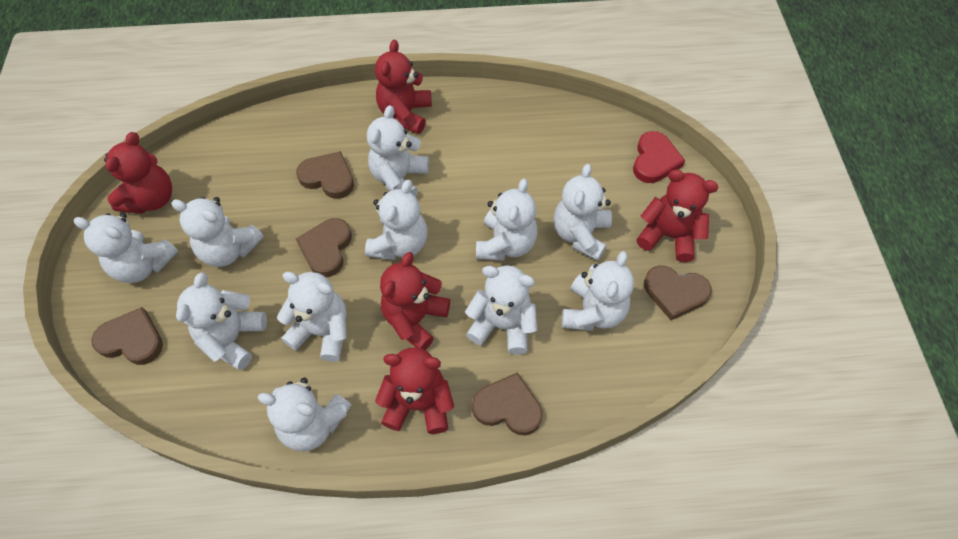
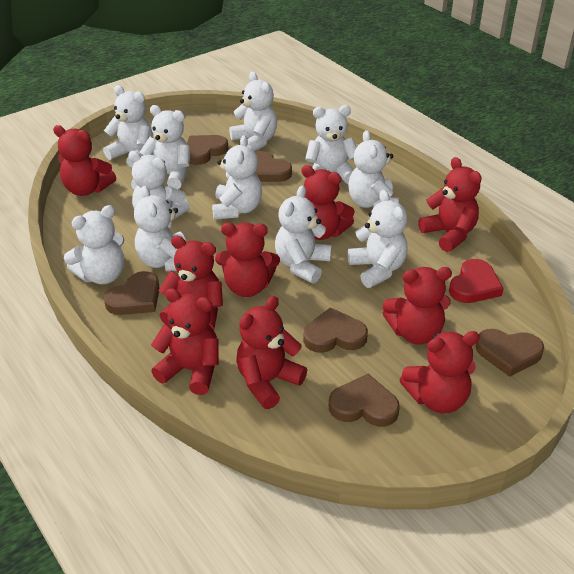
brown heart: [91,307,163,365] [296,151,354,199] [296,218,352,277] [472,372,543,435] [644,265,712,320] = 5 -> [104,271,160,315] [187,135,228,165] [255,151,292,182] [303,307,368,353] [329,374,400,427] [475,329,544,377] = 6
red teddy bear: [104,132,172,214] [375,40,432,134] [375,347,454,434] [380,252,450,350] [636,170,718,262] = 5 -> [53,125,116,196] [151,288,219,395] [158,236,223,330] [215,222,280,297] [236,296,307,409] [301,165,355,240] [382,267,452,345] [400,331,480,414] [418,157,482,252] = 9

